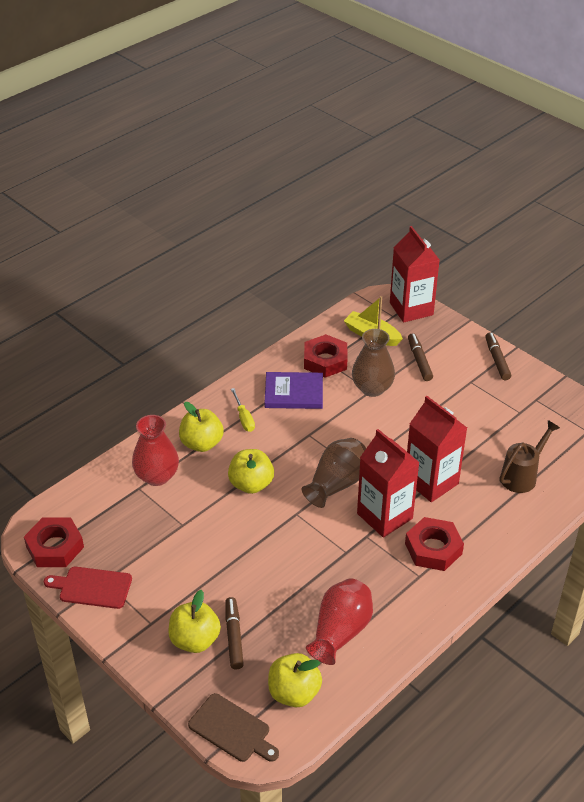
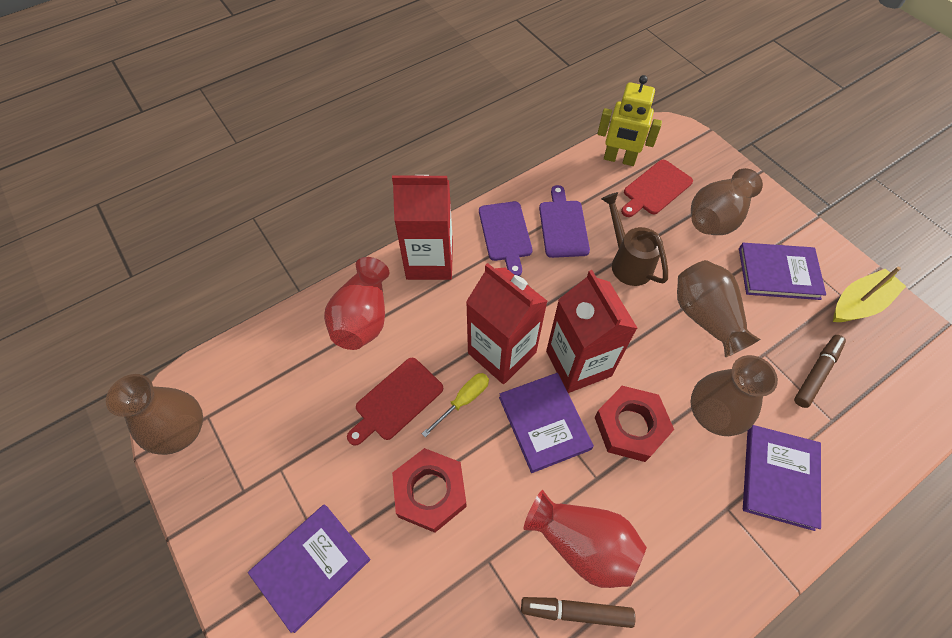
brown cutting board: [188,693,279,762] = 1 -> none = 0
brown marker: [225,597,244,669] [408,333,433,381] [485,332,511,380] = 3 -> [521,597,635,628] [794,335,846,408] = 2
brown vase: [302,438,366,508] [352,329,395,397] = 2 -> [106,374,203,455] [677,260,760,357] [690,355,778,436] [691,168,763,235] = 4
purple book: [265,372,323,409] = 1 -> [248,504,371,633] [499,373,594,473] [739,243,826,300] [743,425,821,531] = 4
purple cutting board: none = 0 -> [479,201,533,276] [539,185,590,258] = 2
red cutting board: [44,567,132,609] = 1 -> [347,358,443,446] [621,160,693,217] = 2
red nut: [24,517,84,567] [304,334,347,378] [405,517,464,571] = 3 -> [392,448,467,533] [595,386,674,462] = 2
yellow apple: [168,590,221,653] [179,402,224,452] [228,449,274,494] [268,653,322,707] = 4 -> none = 0
yellow robot: none = 0 -> [597,75,662,166] = 1

